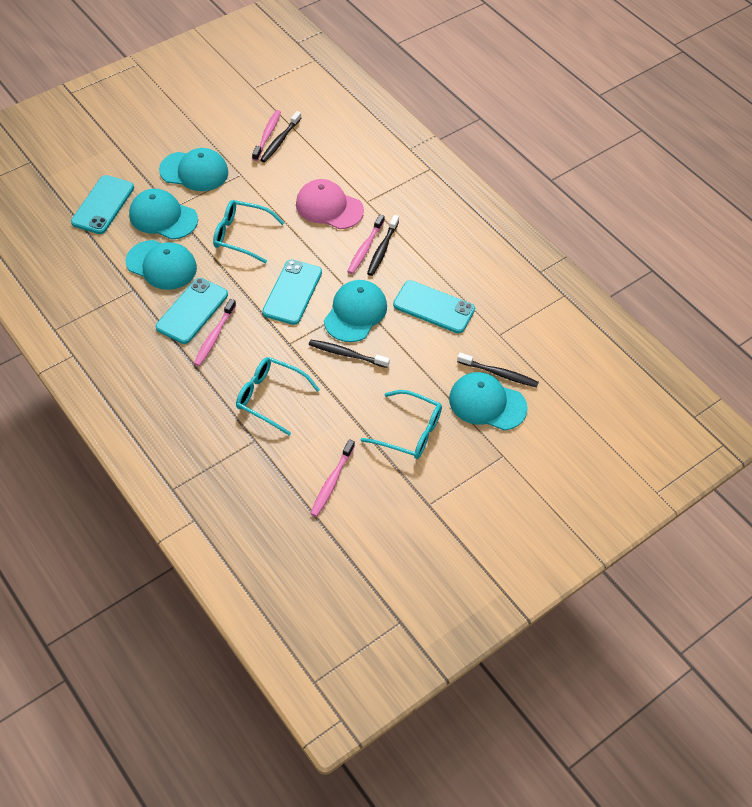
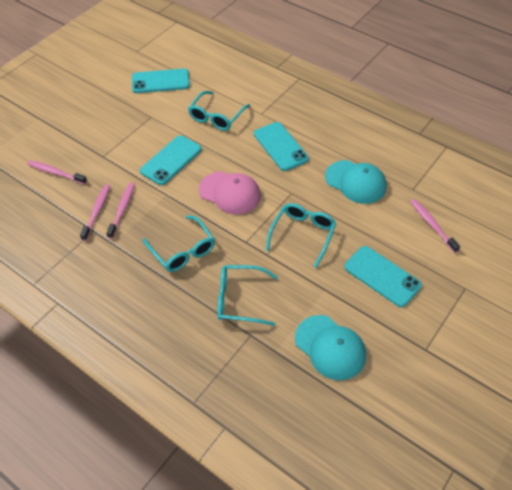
black toothbrush: [260,111,301,162] [309,340,390,368] [367,215,399,276] [457,353,539,387] = 4 -> none = 0
turquoise cap: [126,240,197,290] [129,189,198,240] [159,148,228,191] [324,280,387,342] [449,372,528,431] = 5 -> [295,315,366,380] [325,160,387,204] = 2
turquoise glasses: [213,200,284,263] [236,357,320,436] [360,390,442,459] = 3 -> [143,215,215,272] [188,91,250,131] [218,265,278,326] [266,203,336,268] = 4

